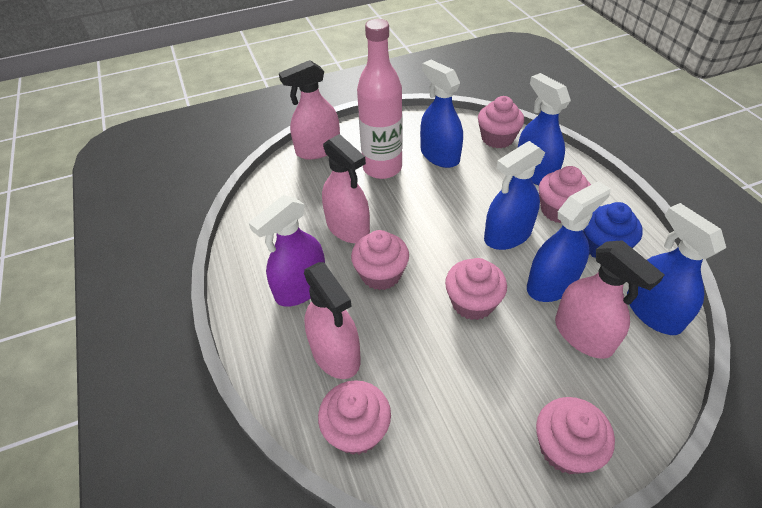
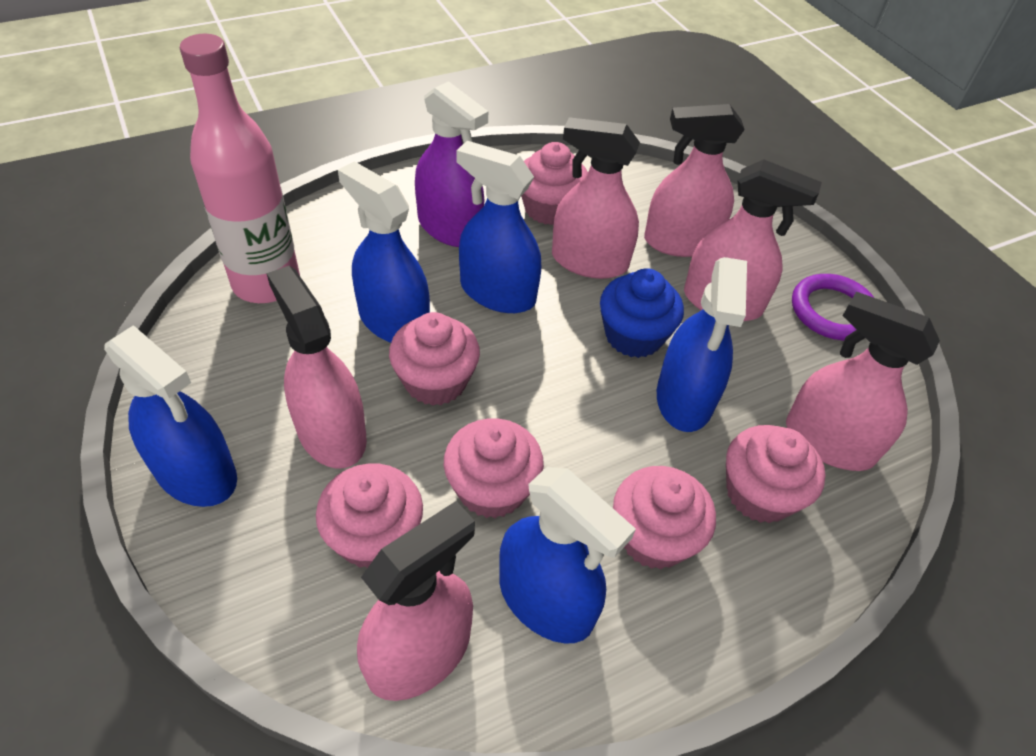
pink spray bottle: [279,60,340,160] [304,262,361,379] [322,134,370,243] [555,240,664,359] = 4 -> [266,266,367,468] [357,501,475,701] [552,117,640,279] [644,104,745,257] [684,159,822,321] [786,292,940,471] = 6
purple ring: none = 0 -> [792,274,874,341] = 1

